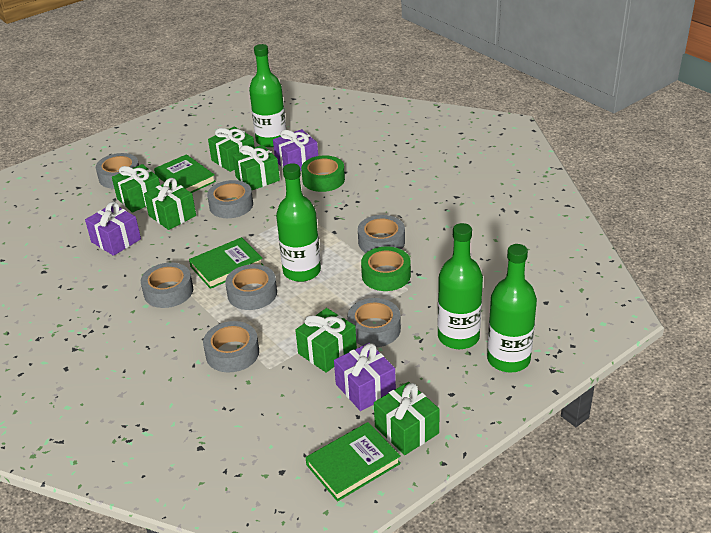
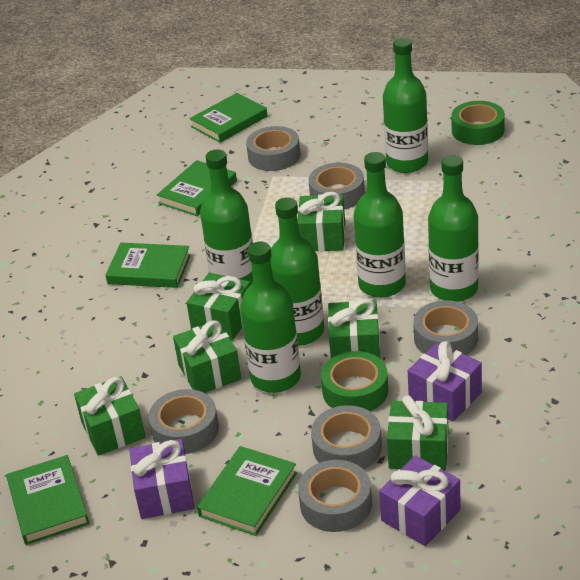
green book: [154,154,216,193] [189,237,264,289] [306,422,401,502] = 3 -> [6,455,90,545] [105,243,191,288] [157,160,237,216] [190,93,268,143] [197,446,297,536] = 5
green bottle: [249,44,286,147] [276,163,321,282] [438,223,483,349] [487,244,537,373] = 4 -> [200,149,253,285] [240,241,301,393] [270,197,324,346] [353,152,406,298] [383,38,428,173] [428,155,479,302] = 6
grey tape: [96,153,139,189] [141,262,193,308] [203,321,259,373] [207,180,253,218] [225,264,277,310] [347,298,401,347] [358,215,405,253] = 7 -> [149,389,219,454] [246,126,300,171] [298,460,372,532] [308,163,365,210] [311,405,382,469] [413,300,478,355] = 6

